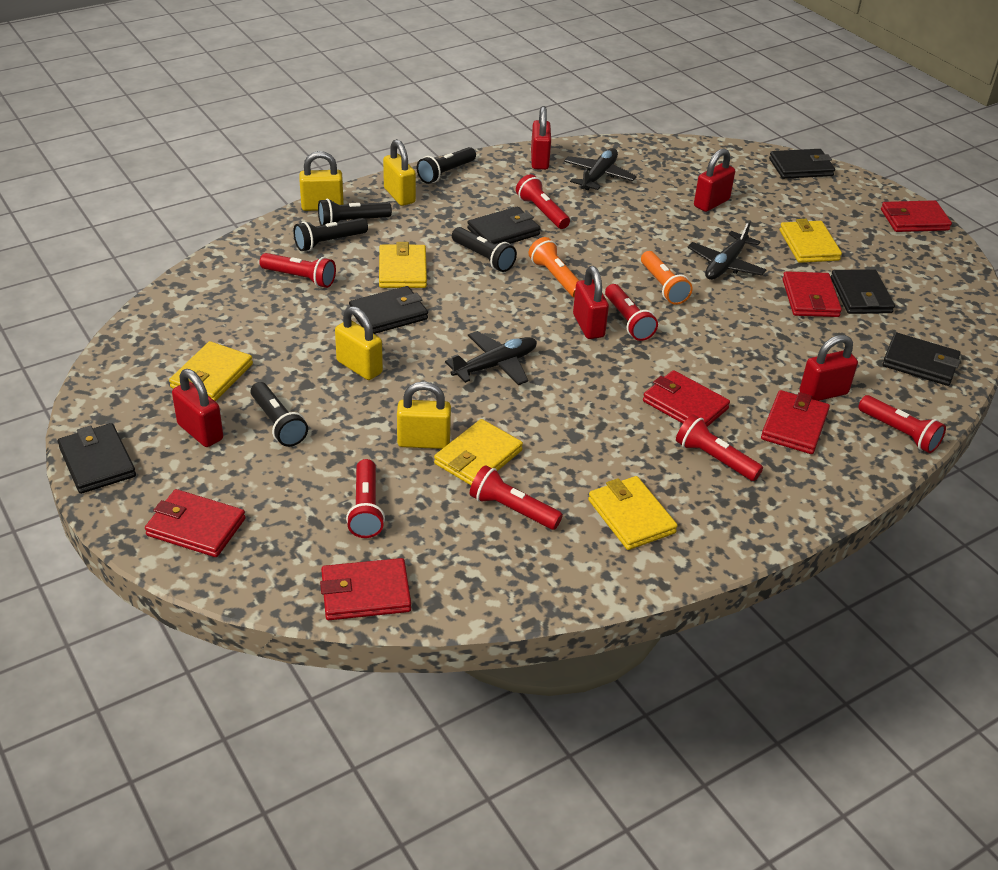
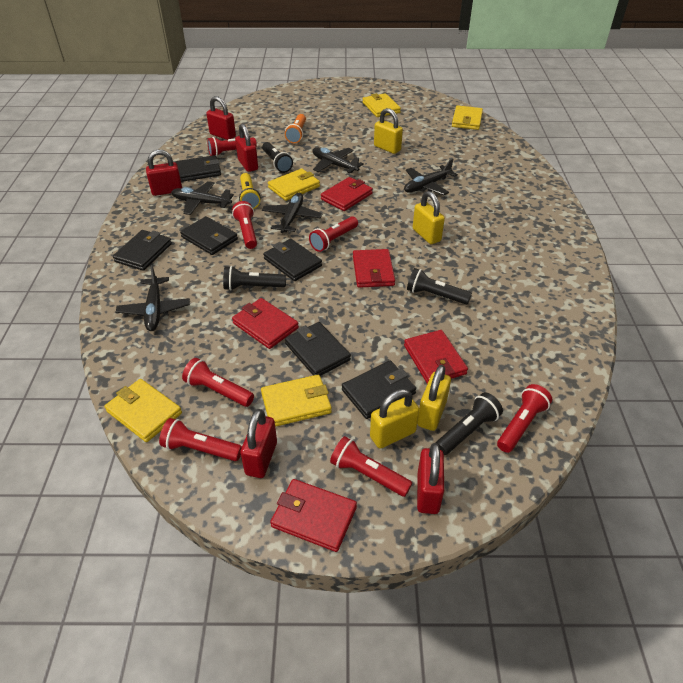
black flashlight: [250,382,308,447] [293,218,368,251] [318,199,392,225] [417,147,476,184] [452,227,517,272] = 5 -> [223,266,286,291] [262,142,293,173] [407,268,472,305] [436,392,503,455] = 4
black plane: [445,331,537,385] [564,148,637,190] [687,220,766,280] = 3 -> [116,265,190,331] [171,181,234,215] [262,193,322,233] [312,147,364,173] [404,158,458,195] = 5
orange flashlight: [529,237,579,298] [641,251,693,305] = 2 -> [285,114,306,143] = 1
red wallet: [145,489,246,557] [320,558,411,620] [643,370,730,427] [761,390,830,454] [783,271,842,317] [881,200,952,232] = 6 -> [232,298,299,349] [270,479,357,552] [321,177,373,211] [353,249,395,288] [404,330,468,384] = 5
yellow flashlight: none = 0 -> [239,173,261,209] = 1

